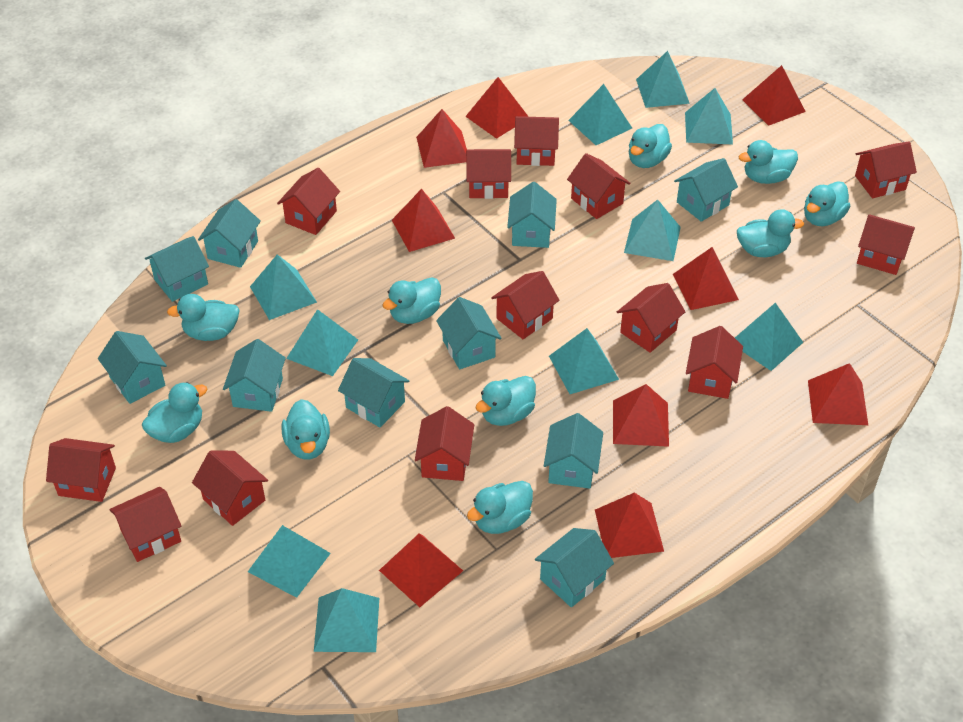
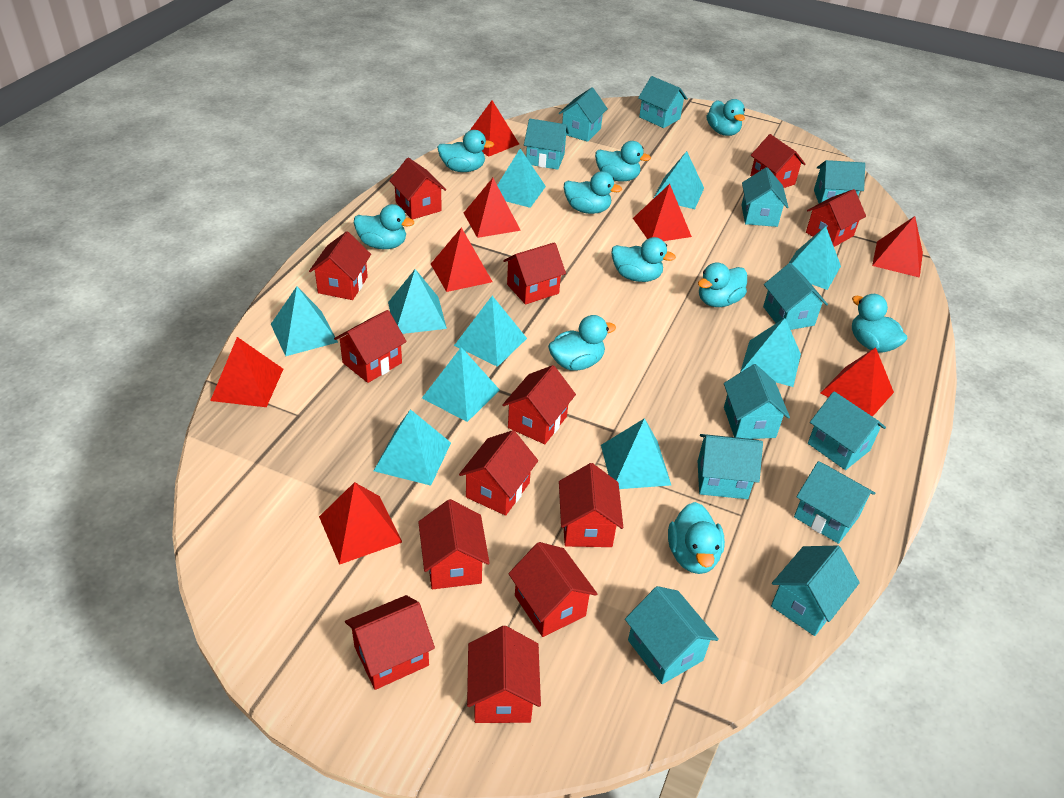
red pyramid: [379,534,463,607] [392,189,455,252] [416,109,467,168] [465,77,529,139] [595,493,664,558] [613,384,669,447] [673,247,739,310] [742,65,806,126] [808,363,868,425] = 9 -> [210,337,283,407] [319,482,402,565] [431,227,493,292] [464,178,521,238] [470,101,519,157] [633,184,692,241] [821,347,894,417] [872,216,923,278] = 8
turquoise house: [98,331,167,404] [145,236,209,302] [198,199,261,268] [223,339,286,412] [338,358,409,427] [436,297,502,369] [507,182,557,248] [535,528,614,607] [544,413,603,489] [674,158,738,222] = 10 -> [524,119,569,170] [559,87,608,142] [625,586,719,684] [638,76,688,128] [698,434,763,499] [724,364,790,439] [742,167,788,227] [763,263,828,330] [771,546,860,636] [794,461,875,544] [808,392,886,470] [814,160,865,203] = 12

